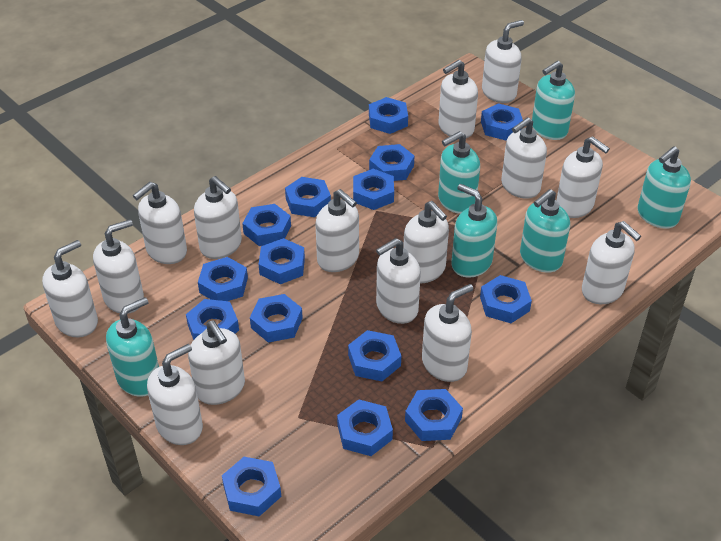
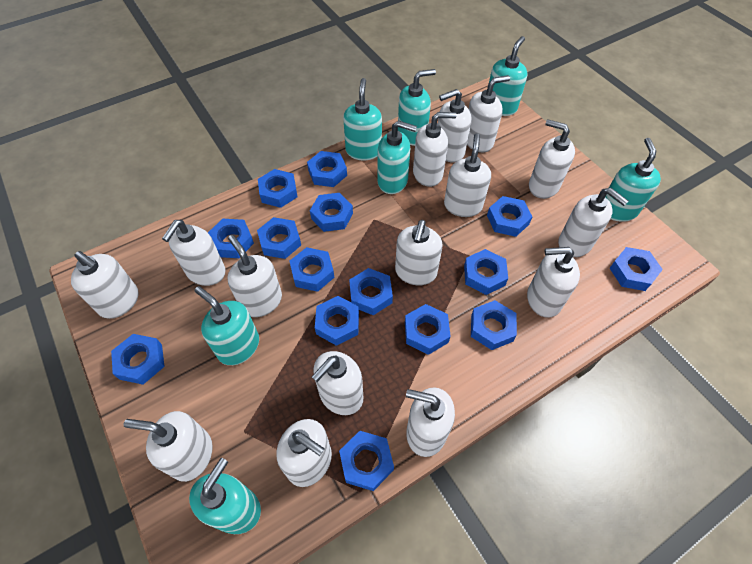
turquoise soap dispenser: [106,297,159,397] [438,131,480,214] [451,184,497,278] [520,189,570,273] [532,61,575,140] [638,146,691,229] = 6 -> [189,458,261,534] [195,286,259,365] [343,78,382,160] [377,121,417,194] [398,69,436,146] [489,36,527,116] [606,138,661,222] = 7

